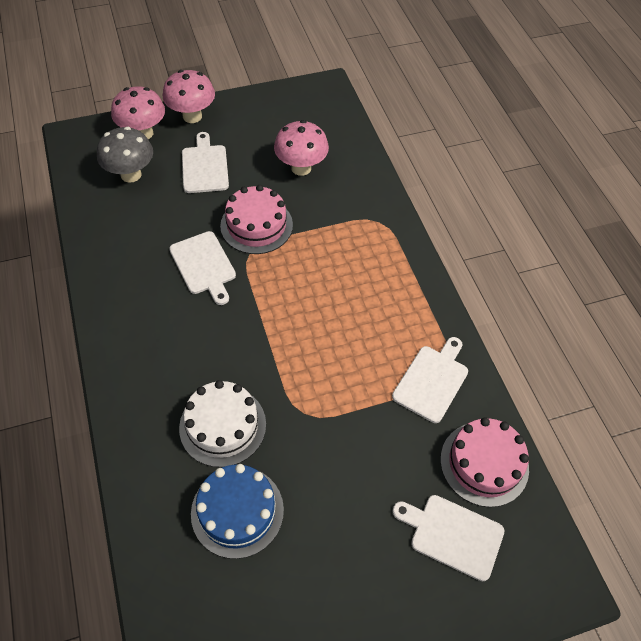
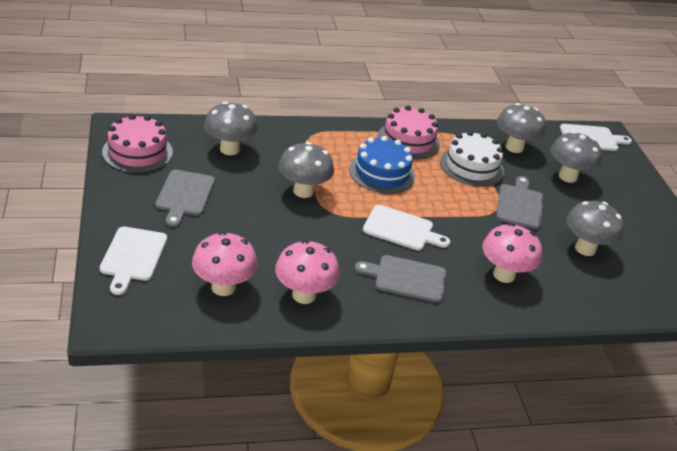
grey cutting board: none = 0 -> [156,170,215,227] [355,255,446,303] [496,176,543,229] = 3
grey mushroom: [97,127,153,183] = 1 -> [204,102,258,155] [279,142,334,198] [497,103,546,153] [551,131,602,183] [567,201,624,256] = 5
white cutting board: [169,231,236,305] [182,132,229,193] [392,337,468,423] [392,495,504,581] = 4 -> [100,227,167,295] [363,205,450,250] [560,124,632,151] = 3

